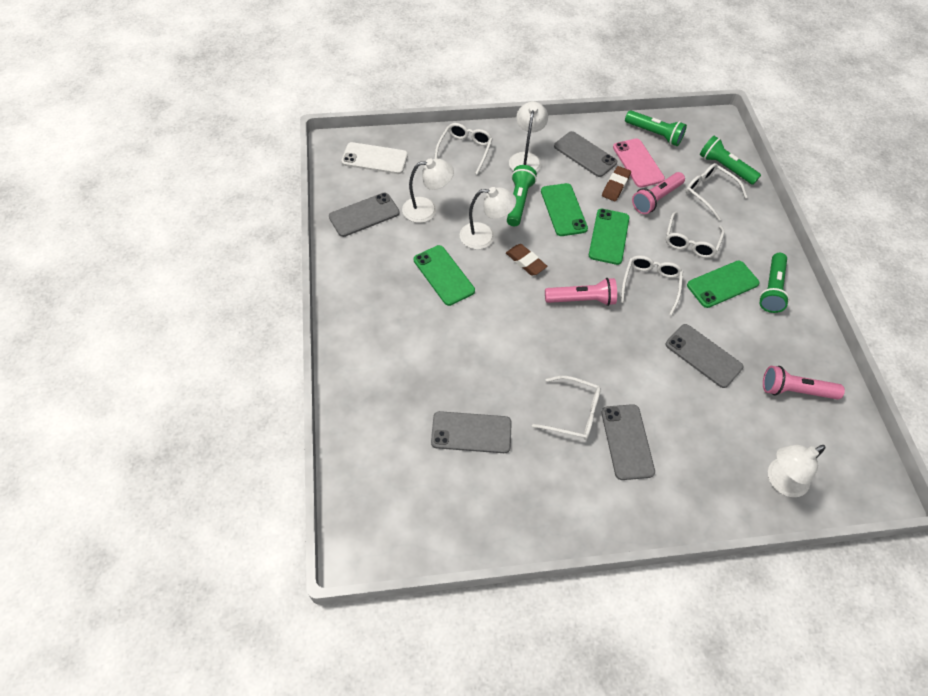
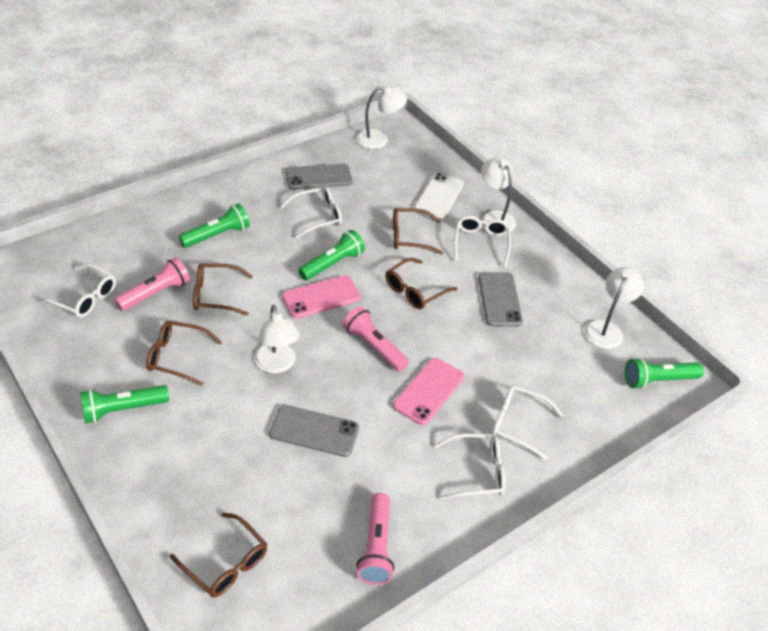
brown eraser: [506,244,547,276] [602,166,631,201] = 2 -> none = 0
brown glasses: none = 0 -> [146,321,222,386] [170,513,267,598] [193,264,253,316] [385,258,457,309] [393,208,443,255] = 5
green phone: [414,245,475,306] [541,183,588,236] [589,209,629,265] [687,261,759,308] = 4 -> none = 0
grey phone: [329,193,400,237] [431,411,512,453] [554,131,617,177] [601,404,655,480] [666,324,743,388] = 5 -> [269,405,359,457] [286,164,353,189] [478,272,523,327] = 3
pink phone: [613,138,665,188] = 1 -> [282,275,361,319] [393,358,465,425] = 2

